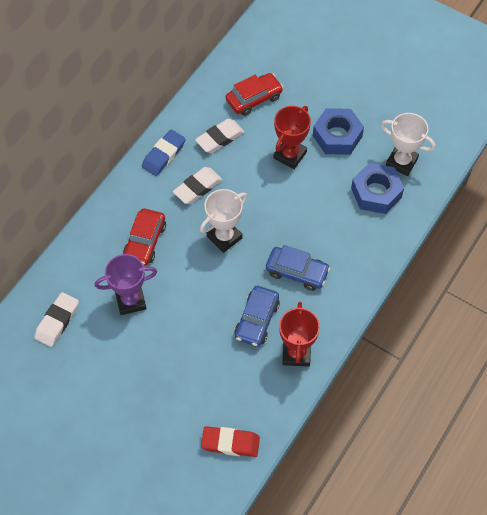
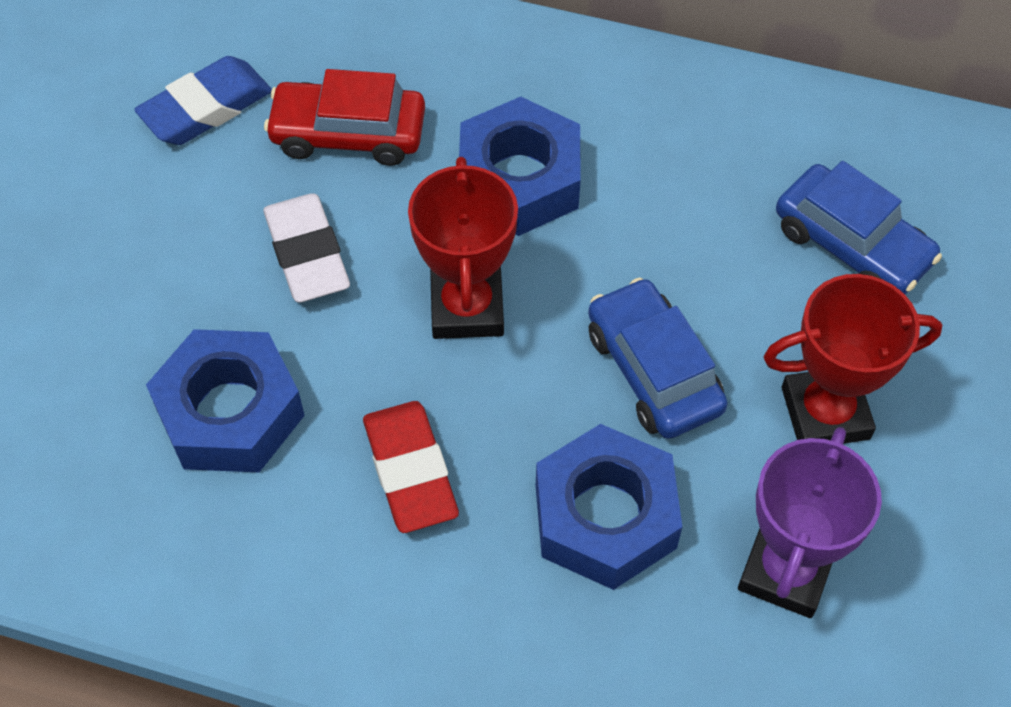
blue nut: [313,108,364,155] [351,163,404,214] = 2 -> [146,329,305,472] [459,97,581,236] [536,424,682,590] = 3
red car: [123,209,166,265] [226,73,283,116] = 2 -> [264,69,425,166] = 1
white eraser: [34,292,79,347] [173,167,222,204] [195,119,244,153] = 3 -> [263,193,350,303] = 1
white trophy: [200,189,247,253] [381,113,435,176] = 2 -> none = 0

